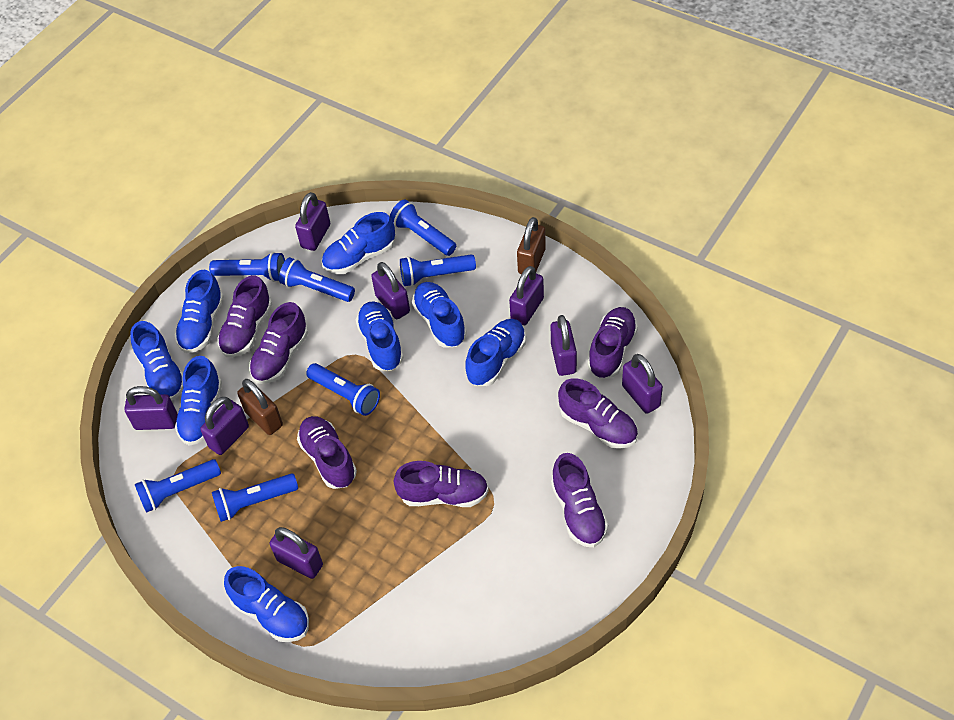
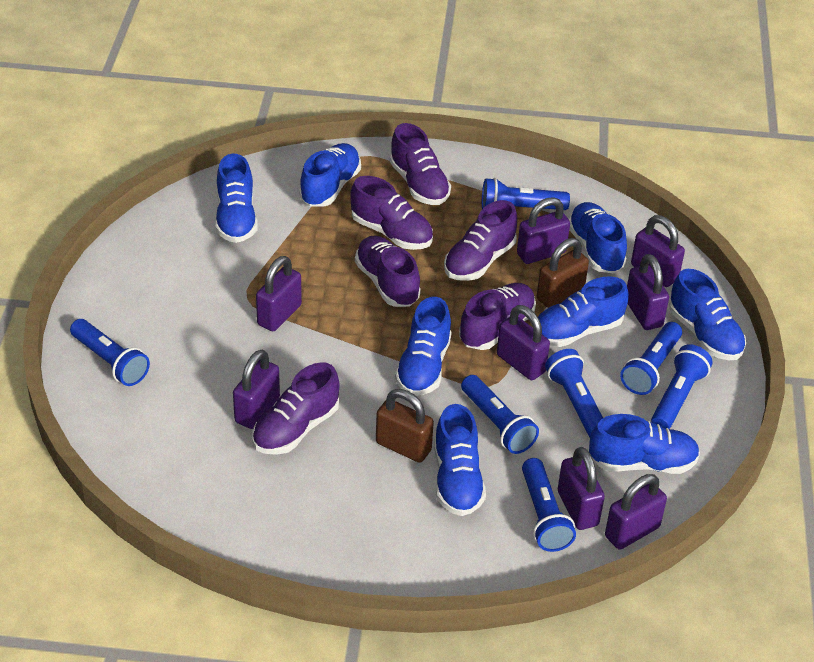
purple shoe: [217,275,272,357] [249,302,308,384] [297,416,357,489] [393,461,489,507] [551,453,608,547] [558,378,638,449] [588,307,638,378] = 7 -> [252,362,340,455] [350,176,433,250] [355,236,421,307] [390,123,451,205] [444,200,517,281] [459,283,536,350] = 6

